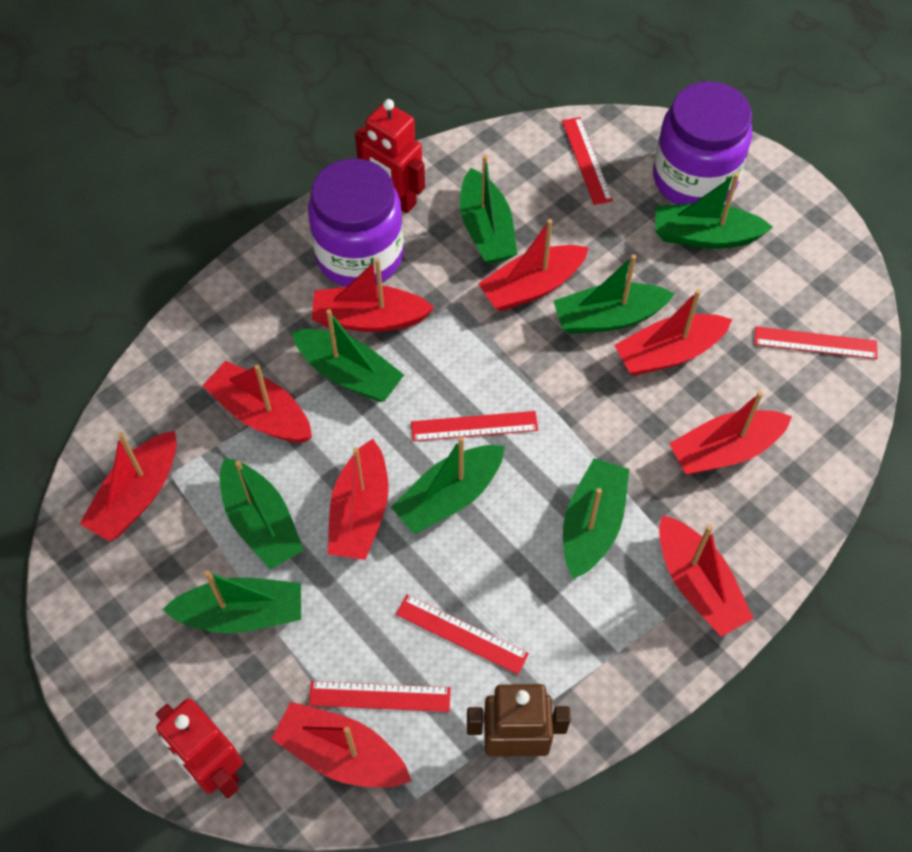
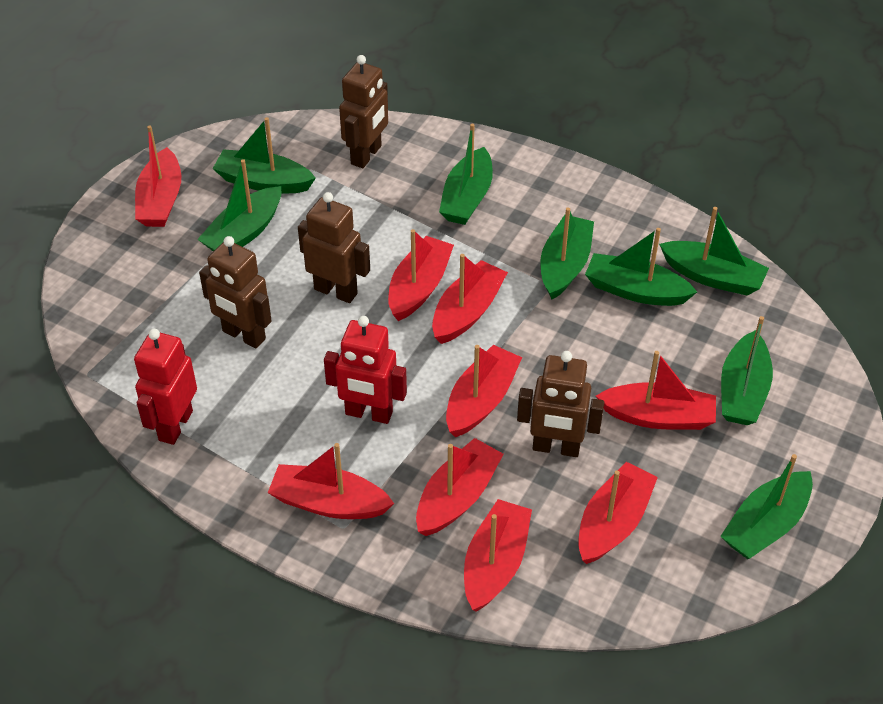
brown robot: [467,684,571,757] = 1 -> [199,236,272,348] [298,192,370,303] [339,55,388,168] [517,351,604,457] = 4
purple jar: [308,158,404,287] [653,81,752,204] = 2 -> none = 0
red ruler: [309,681,451,712] [396,594,529,674] [411,411,538,441] [562,117,613,205] [755,326,878,359] = 5 -> none = 0

